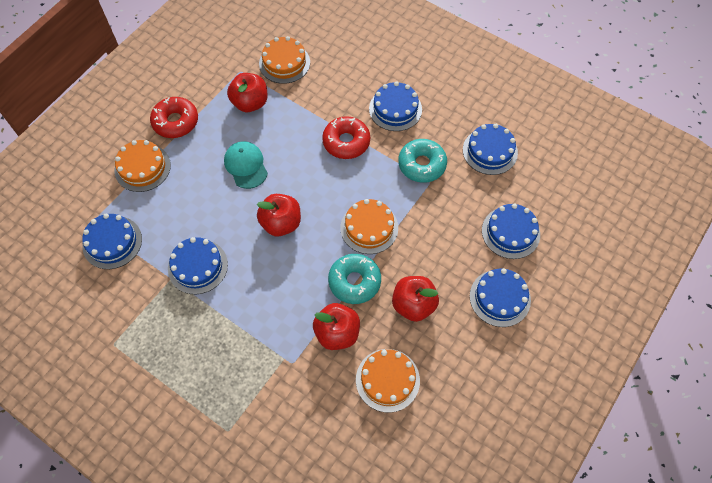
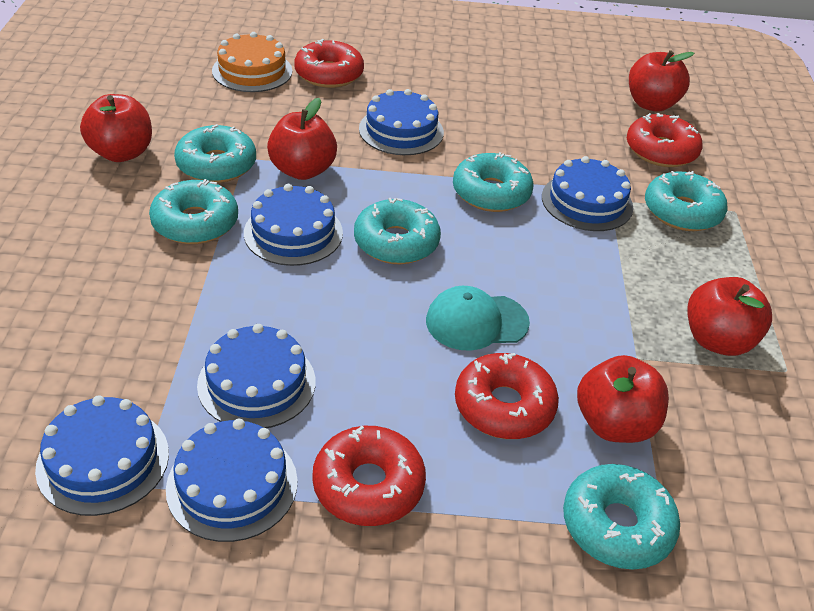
orange cake: [114,140,171,192] [259,36,310,84] [340,199,398,254] [356,349,420,413] = 4 -> [212,32,292,92] = 1
red apple: [227,73,268,112] [257,194,301,236] [313,303,360,350] [392,276,439,322] = 4 -> [80,94,152,162] [267,98,337,180] [577,355,669,443] [629,50,694,112] [687,277,772,356] = 5
red donut: [150,97,198,138] [322,116,370,159] = 2 -> [294,39,364,88] [312,426,426,526] [455,353,559,439] [627,113,703,167] = 4
turquoise donut: [328,254,381,304] [398,139,447,183] = 2 -> [149,179,238,244] [174,124,256,183] [354,198,441,264] [453,152,534,212] [563,464,680,570] [645,171,728,231] = 6

